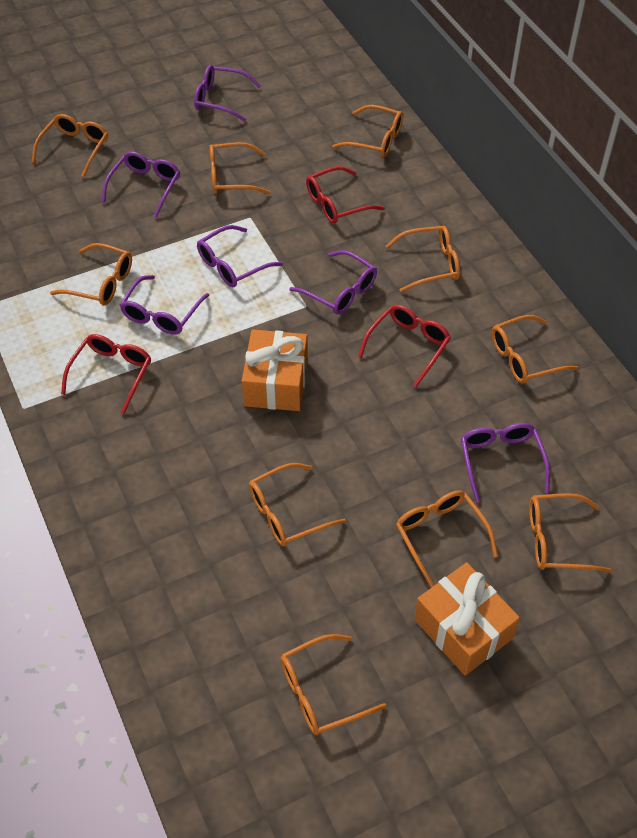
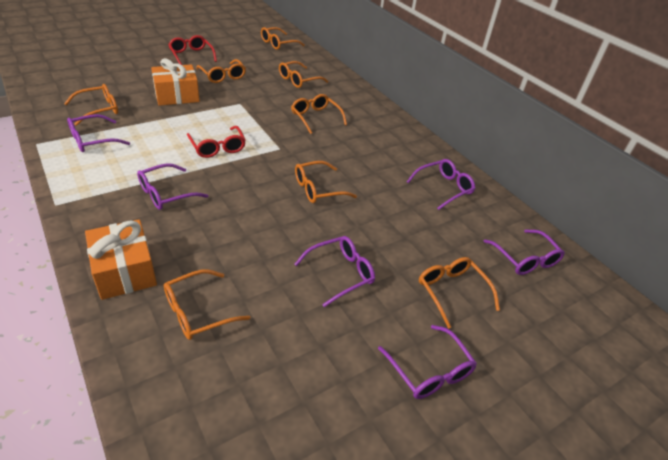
orange glasses: [32,114,108,177] [50,243,132,306] [209,142,271,195] [249,463,346,546] [281,634,387,735] [332,105,403,157] [386,226,460,292] [396,490,498,587] [492,315,579,384] [529,493,612,573] = 10 -> [64,84,118,126] [164,269,250,340] [196,59,246,83] [261,27,305,50] [279,61,328,88] [291,94,347,134] [295,161,357,203] [419,257,500,329] = 8
red glasses: [61,334,151,414] [306,166,385,224] [358,305,451,387] = 3 -> [168,35,217,65] [187,126,246,158] = 2

